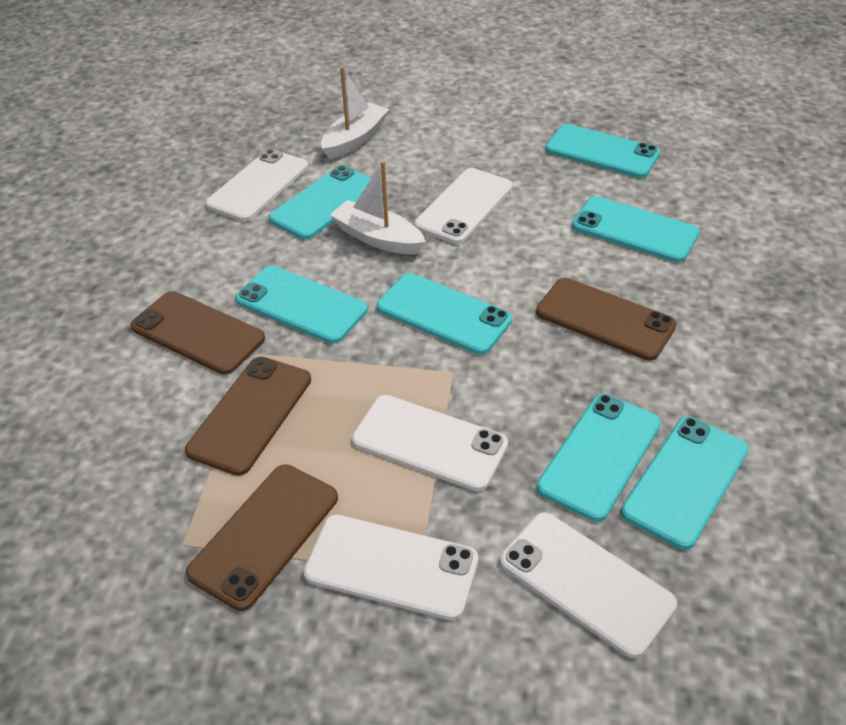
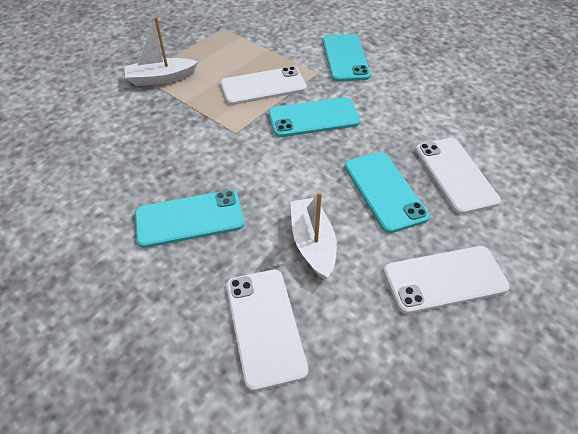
brown phone: [131,291,265,375] [185,357,311,476] [186,464,338,611] [536,278,677,361] = 4 -> none = 0
turquoise phone: [235,266,368,344] [268,165,371,240] [377,273,512,355] [536,394,661,522] [545,124,660,178] [572,196,699,262] [621,416,749,550] = 7 -> [135,190,244,248] [268,97,360,137] [323,34,371,82] [344,152,430,233] = 4
white phone: [205,149,308,222] [303,514,478,620] [352,395,508,491] [414,168,513,244] [500,512,677,658] = 5 -> [221,66,307,105] [226,270,308,391] [384,246,510,314] [416,138,501,214] = 4

